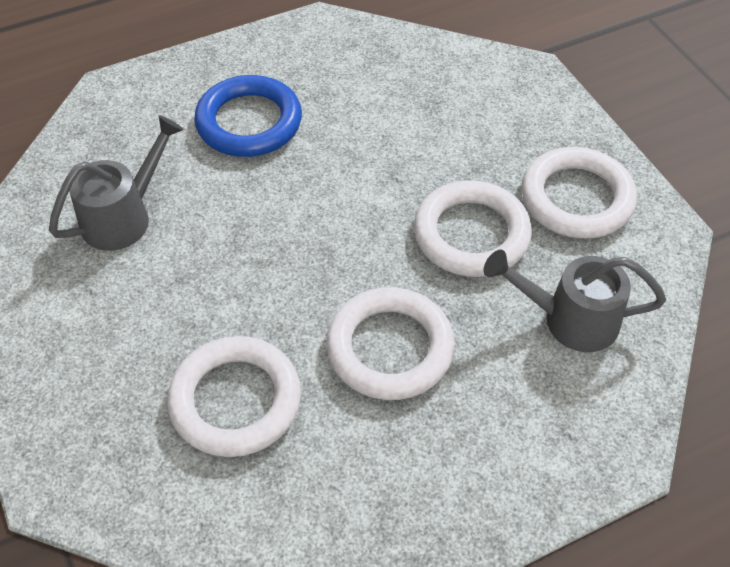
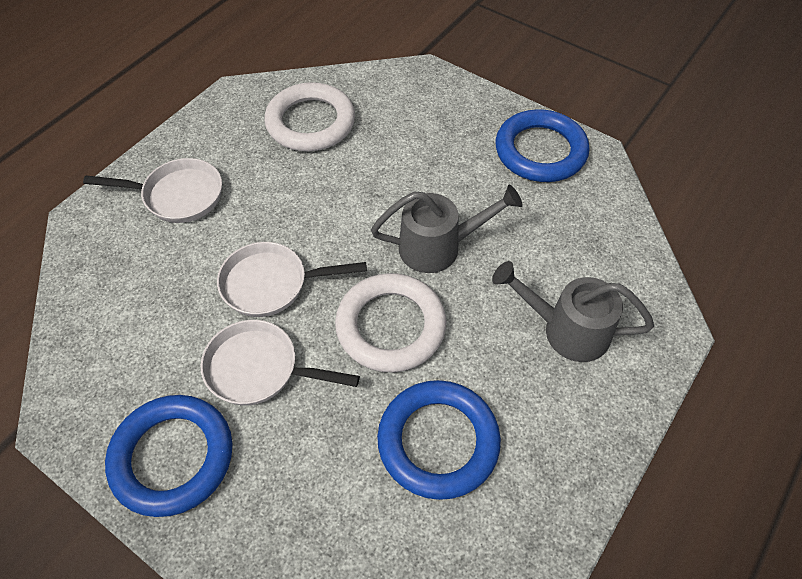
blue ring: [194,75,302,157] = 1 -> [105,395,233,517] [377,380,501,500] [495,109,589,182] = 3
white pan: none = 0 -> [83,158,222,223] [201,320,360,406] [217,242,367,317] = 3
white ring: [167,336,301,457] [326,287,455,400] [414,180,532,277] [521,147,637,239] = 4 -> [265,82,355,151] [335,273,447,373] = 2

